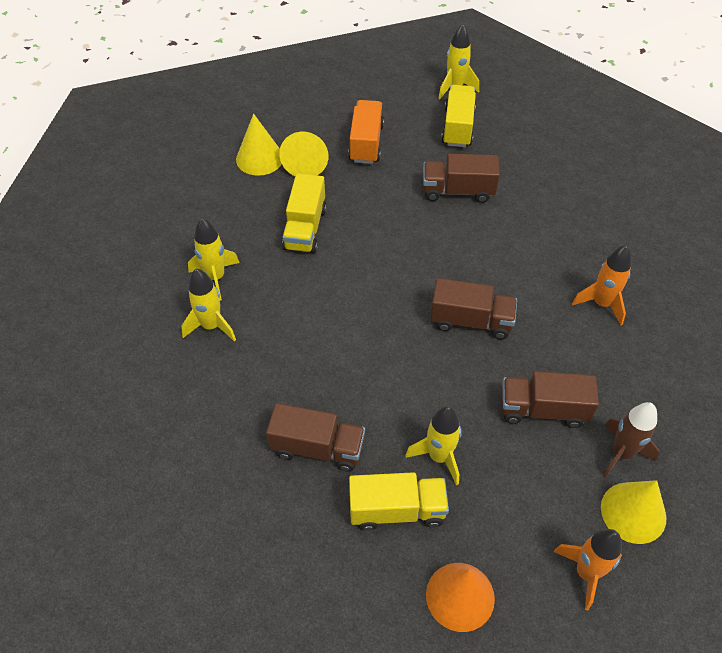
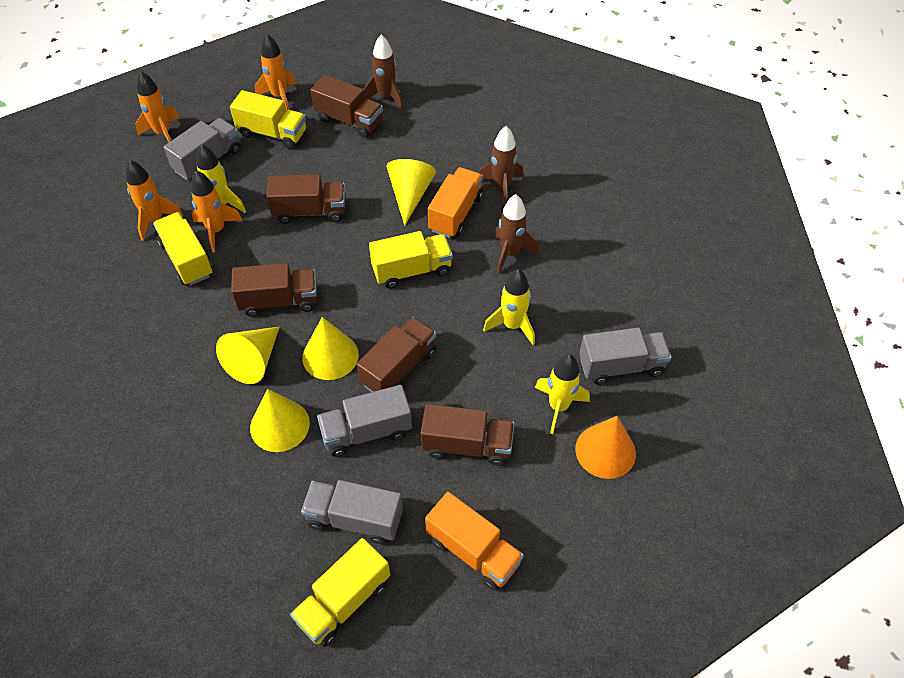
brown rocket: [603,402,659,478] = 1 -> [363,34,404,110] [479,126,523,206] [494,194,539,274] = 3
brown truck: [266,403,365,472] [423,154,500,203] [430,278,517,339] [501,371,599,428] = 4 -> [231,263,317,317] [266,174,346,224] [311,75,383,138] [356,317,436,392] [421,404,514,466] = 5
grey truck: none = 0 -> [164,118,241,180] [301,480,403,544] [317,385,412,457] [579,328,672,385] = 4
orange rocket: [554,529,622,610] [572,245,631,325] = 2 -> [126,160,183,241] [135,71,180,142] [191,170,243,252] [255,34,296,110] = 4
orange truck: [348,100,384,164] = 1 -> [425,492,524,591] [428,167,483,238] = 2
yellow cone: [236,114,282,176] [279,132,328,176] [601,480,666,544] = 3 -> [216,327,279,384] [250,389,310,452] [302,317,359,380] [386,159,436,226] = 4
yellow rocket: [181,268,236,342] [188,218,240,300] [405,406,462,485] [438,24,479,99] = 4 -> [196,144,246,213] [483,269,535,345] [535,354,590,434] = 3
yellow truck: [282,173,327,253] [349,472,449,531] [441,85,476,147] = 3 -> [153,212,213,285] [230,90,306,149] [290,538,390,647] [369,231,453,289] = 4

